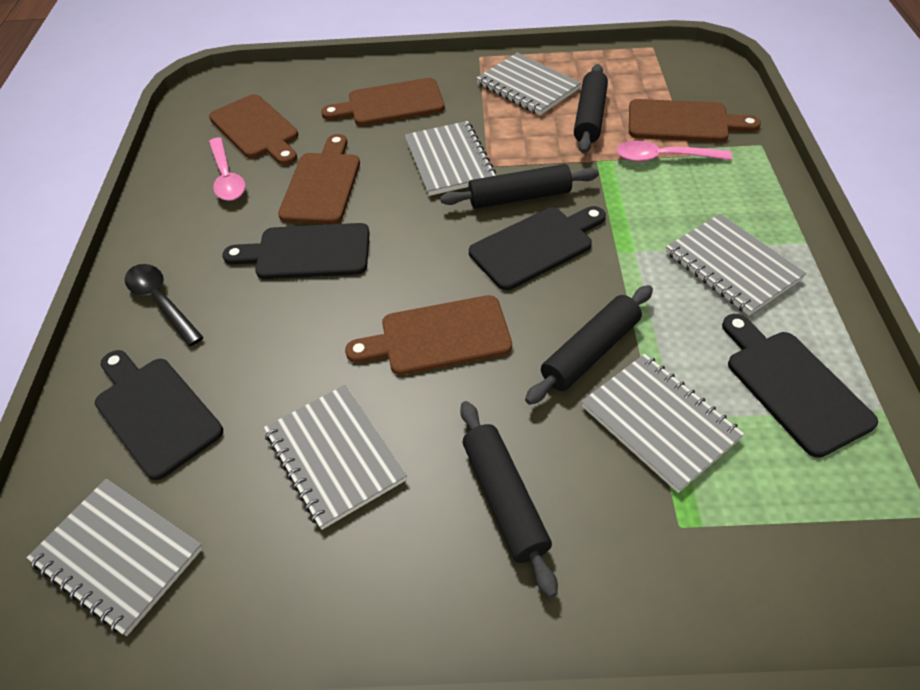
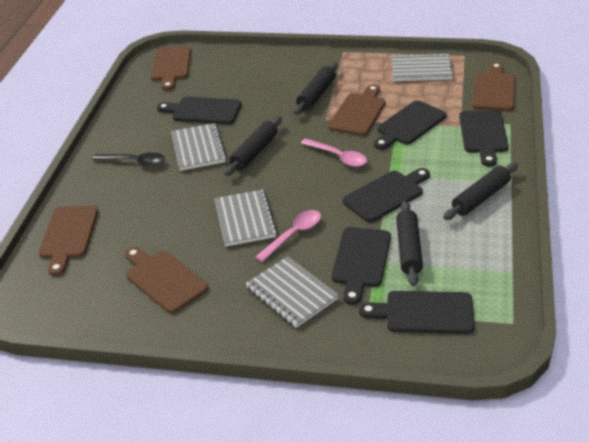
black cutting board: [95,350,223,480] [222,223,370,279] [469,206,606,290] [722,314,878,458] = 4 -> [157,97,241,124] [332,227,391,305] [342,168,430,222] [359,291,475,334] [374,100,446,150] [459,110,509,167] = 6
grey notebook: [26,479,203,636] [264,385,407,530] [405,121,496,196] [476,53,581,115] [581,354,744,493] [666,214,807,315] = 6 -> [171,123,227,171] [214,189,277,247] [246,256,339,328] [391,53,453,81] = 4

